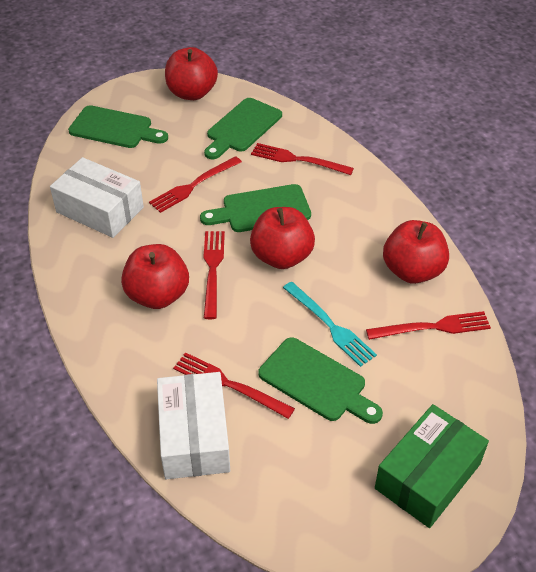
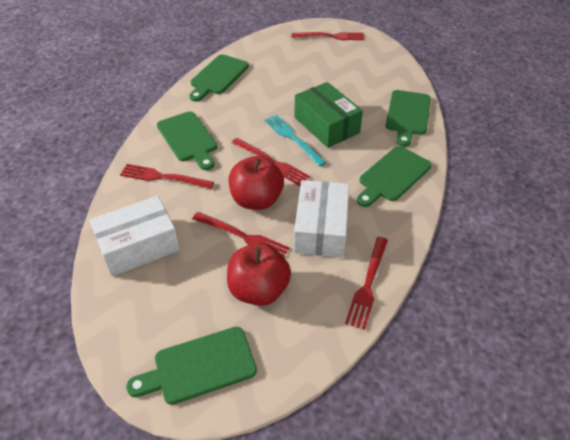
green cutting board: [68,105,168,148] [200,184,311,232] [204,98,282,159] [258,337,383,424] = 4 -> [126,327,257,405] [157,112,217,170] [189,54,249,102] [357,146,431,207] [386,90,431,147] = 5
red apple: [121,244,189,309] [165,47,218,100] [250,207,315,269] [383,220,449,284] = 4 -> [227,243,291,306] [229,156,284,210] = 2

